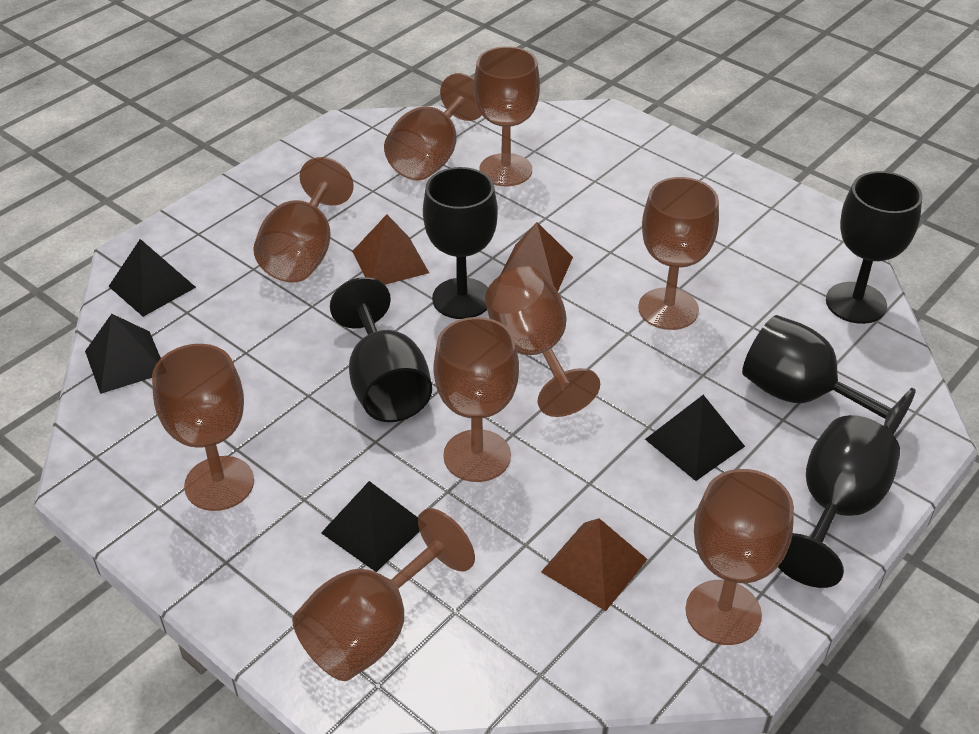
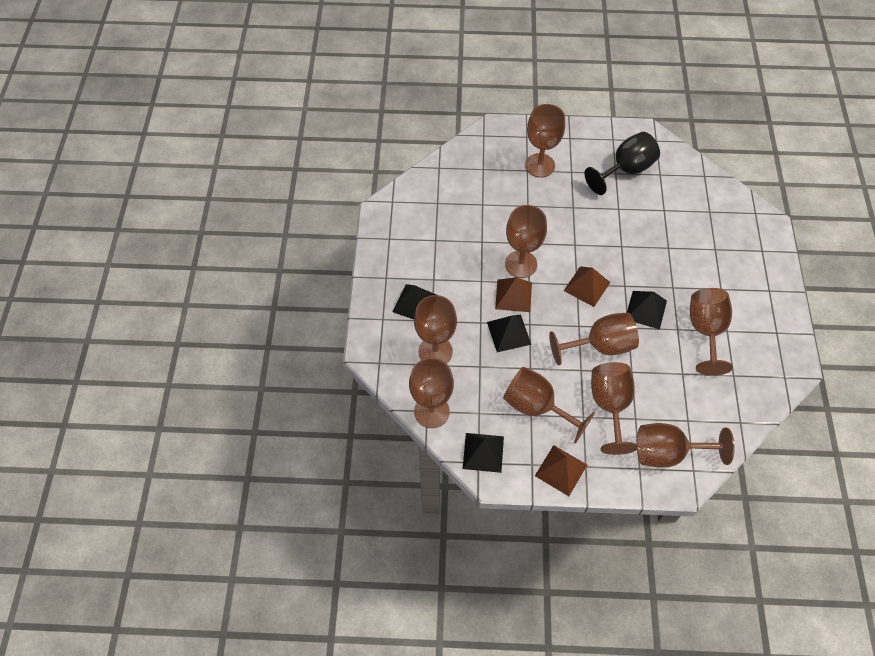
black goblet: [330,277,432,422] [423,167,498,319] [742,315,916,434] [778,415,900,588] [826,171,923,324] = 5 -> [584,132,660,195] = 1

